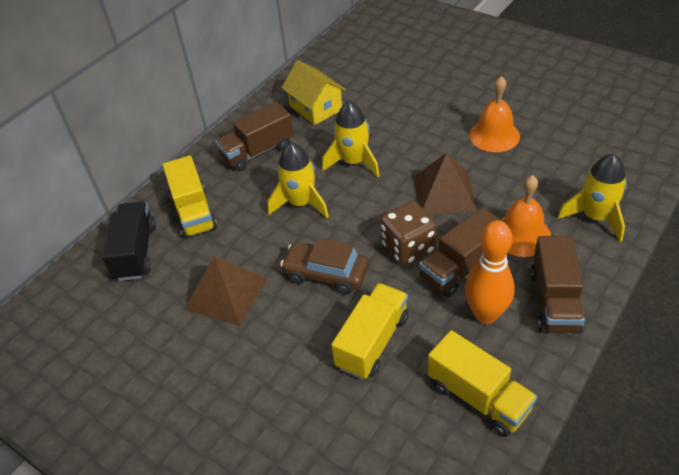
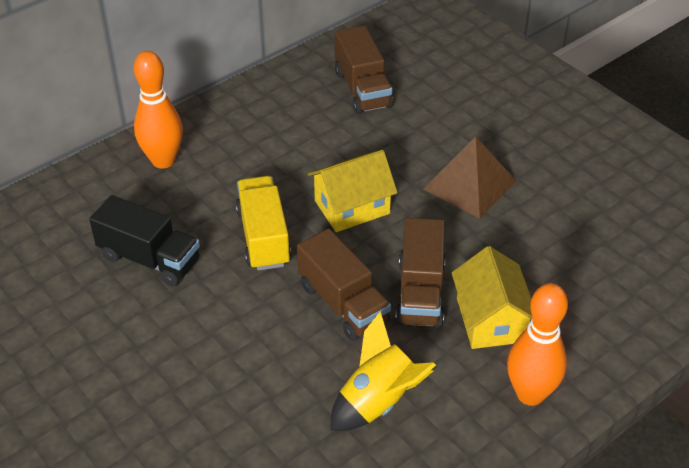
brown car: [280,238,369,294] = 1 -> none = 0
brown dice: [380,201,437,265] = 1 -> none = 0
brown pyramid: [185,256,267,326] [414,153,477,215] = 2 -> [424,136,516,219] = 1
orange bell: [469,76,520,152] [501,175,551,257] = 2 -> none = 0
orange bowling pin: [465,221,515,324] = 1 -> [134,51,183,169] [507,283,568,406] = 2
yellow house: [282,60,346,125] = 1 -> [308,150,398,232] [452,246,532,349] = 2
yellow rocket: [268,143,329,218] [322,101,380,177] [558,154,627,242] = 3 -> [331,311,436,431] = 1
yellow truck: [163,156,217,239] [331,283,409,379] [428,330,537,437] = 3 -> [236,176,292,271] = 1

